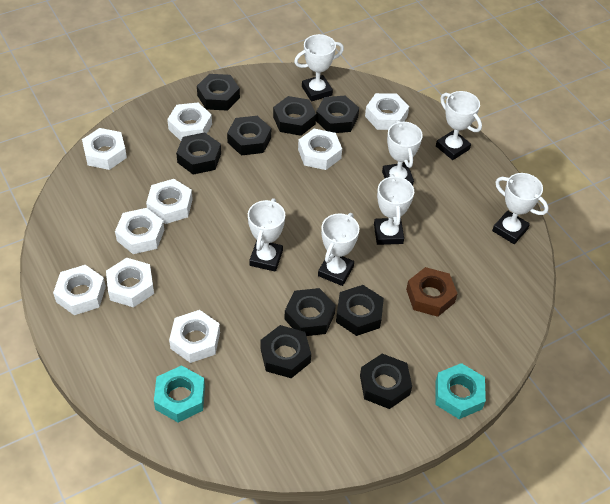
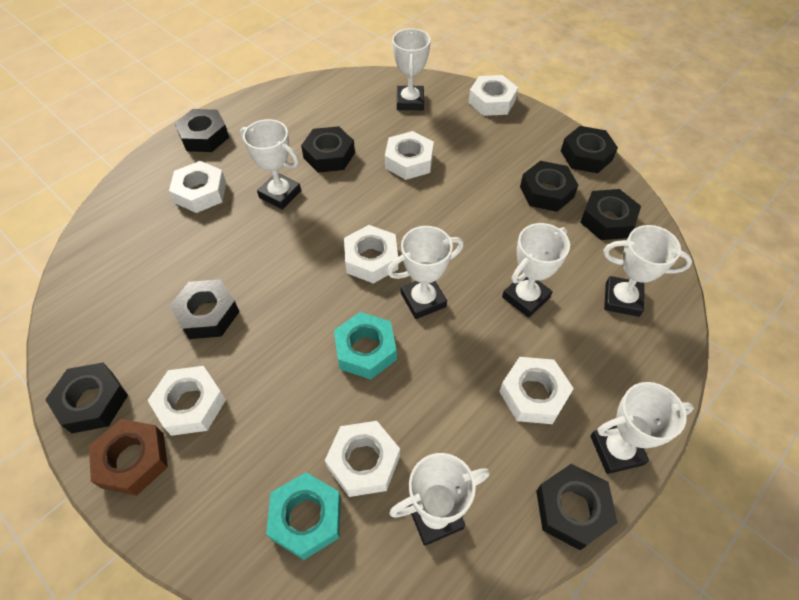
black nut: [176,132,221,175] [197,74,240,111] [227,116,271,156] [260,325,311,378] [273,96,316,136] [284,288,336,336] [316,96,359,133] [336,285,384,336] [360,354,412,409] = 9 -> [45,362,128,433] [169,279,239,339] [175,109,229,152] [301,126,355,173] [520,161,578,212] [536,464,618,550] [561,126,618,173] [580,189,641,240] = 8
white nut: [53,265,106,315] [82,128,127,170] [106,258,154,308] [115,208,164,254] [146,179,193,224] [167,102,212,141] [169,310,220,363] [298,129,342,170] [365,93,409,130] = 9 -> [147,366,226,436] [169,161,226,213] [325,421,400,497] [344,225,398,284] [385,131,434,180] [468,75,518,116] [499,357,574,424] = 7

